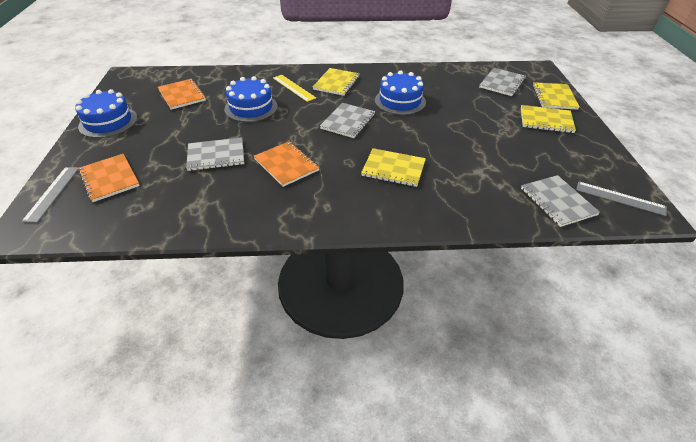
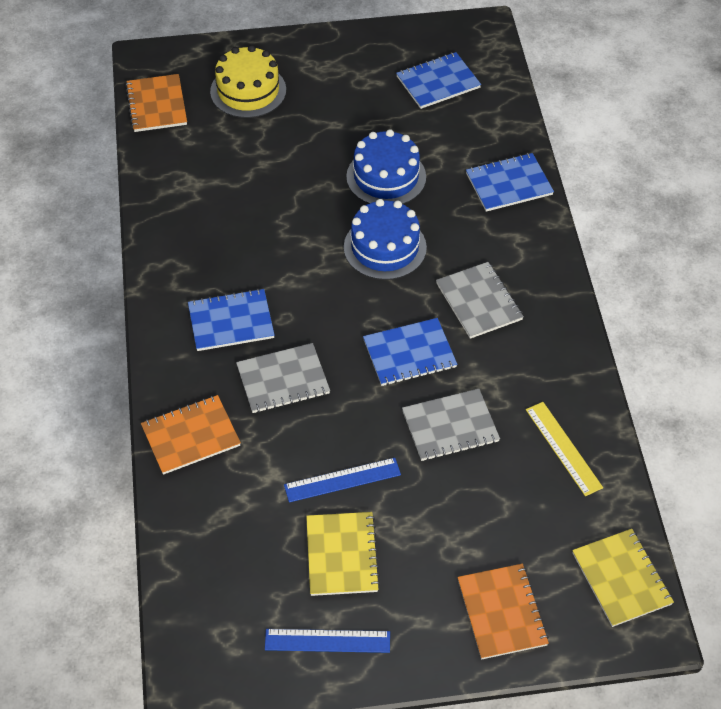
blue cake: [75,89,138,138] [225,76,278,122] [375,70,426,115] = 3 -> [344,199,427,280] [346,129,426,204] = 2
blue notebook: none = 0 -> [188,289,275,351] [363,318,457,386] [396,52,481,109] [466,153,554,212] = 4
blue ruler: none = 0 -> [265,629,390,653] [284,458,401,502] = 2
grey notebook: [186,137,244,171] [320,103,375,138] [480,68,526,96] [521,175,600,227] = 4 -> [236,343,330,413] [402,389,500,461] [436,262,524,339] = 3
grey ruler: [22,167,79,223] [576,181,667,216] = 2 -> none = 0
yellow cake: none = 0 -> [210,45,286,118] = 1
yellow notebook: [313,68,360,96] [361,148,426,187] [521,105,576,133] [533,82,580,110] = 4 -> [306,512,380,596] [572,529,674,627] = 2

